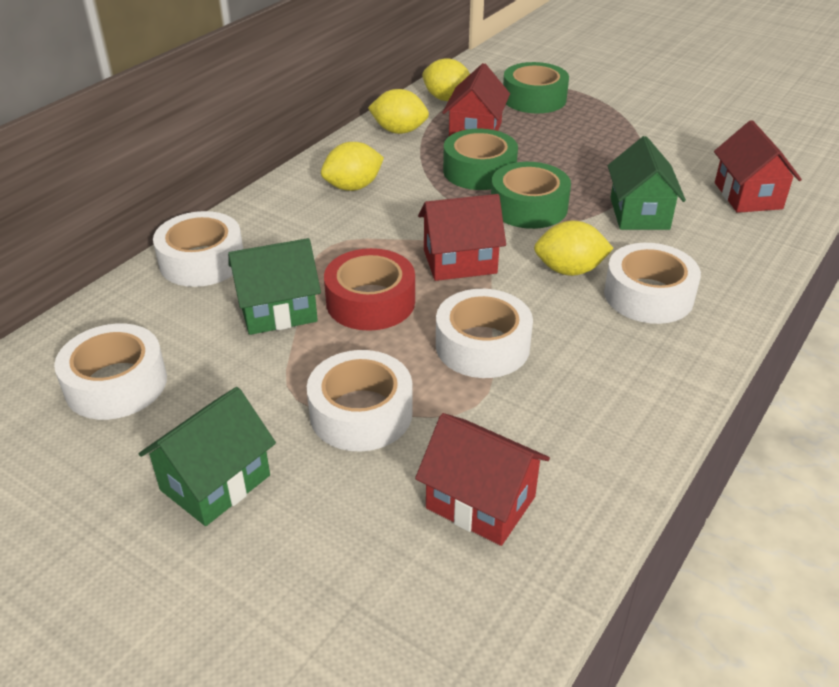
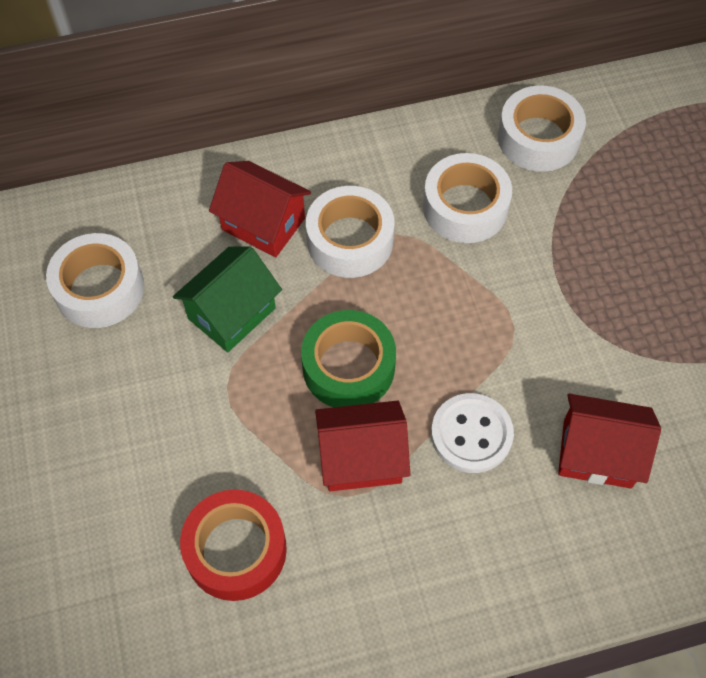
green house: [139,387,276,526] [228,238,321,335] [608,136,686,230] = 3 -> [173,246,282,352] = 1
green tape: [443,129,518,190] [491,162,571,229] [503,62,569,113] = 3 -> [301,310,396,407] = 1
red house: [415,413,550,546] [418,194,506,281] [442,63,510,136] [714,120,802,213] = 4 -> [209,161,311,257] [315,401,410,491] [558,393,661,489] = 3
white button: none = 0 -> [431,393,514,473] = 1
white tape: [54,323,167,420] [153,211,243,287] [307,350,413,451] [436,289,533,378] [604,243,701,324] = 5 -> [46,233,144,328] [306,186,394,278] [423,153,512,243] [498,85,586,172] = 4
yellow lemon: [321,142,384,191] [368,89,429,134] [422,58,470,101] [534,220,614,276] = 4 -> none = 0

